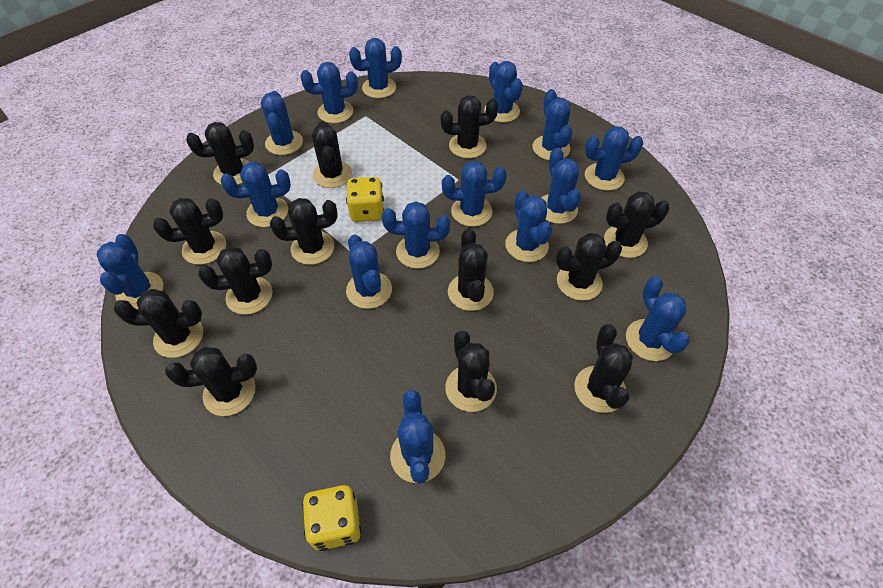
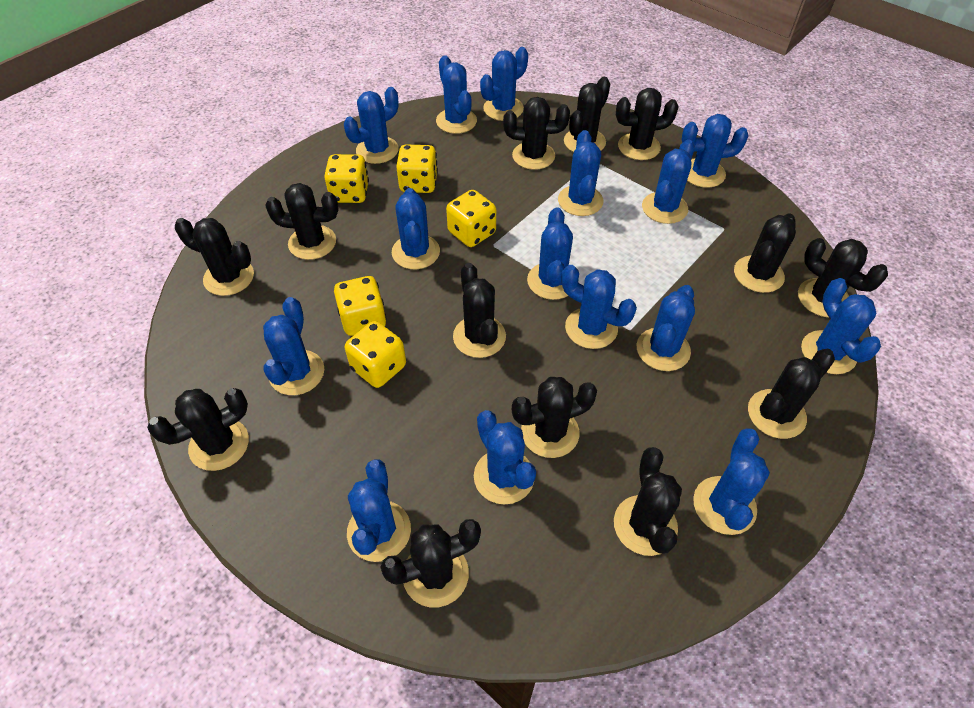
yellow dice: [302,485,361,551] [346,177,384,222] = 2 -> [324,154,369,203] [334,276,387,336] [345,321,406,388] [396,144,438,193] [446,190,496,247] = 5

